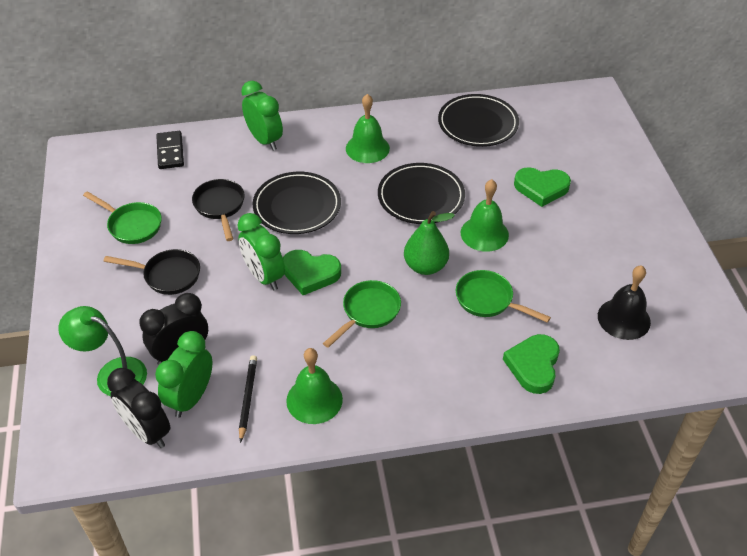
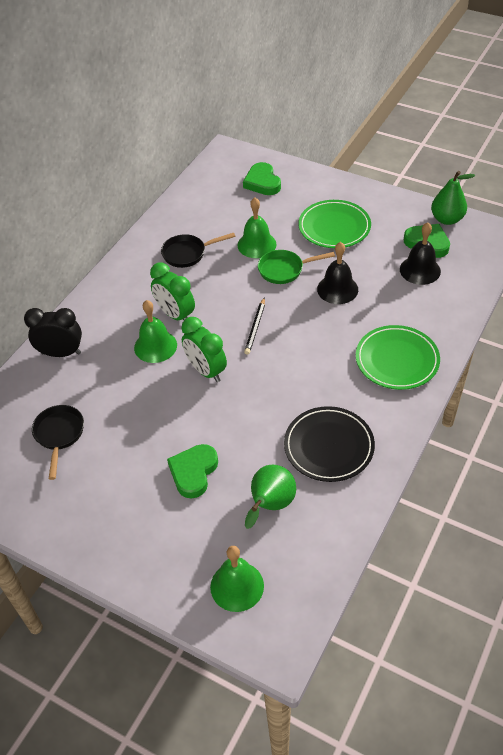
black bell: [598,266,651,340] = 1 -> [317,242,358,304] [400,222,441,285] = 2
black clock: [107,368,170,448] [139,293,208,365] = 2 -> [24,308,82,357] = 1
black domino: [156,131,184,169] = 1 -> none = 0
black plate: [252,172,341,234] [378,163,465,224] [438,94,519,147] = 3 -> [284,406,375,482] = 1
green clock: [155,331,212,418] [238,213,285,291] [241,81,283,151] = 3 -> [150,262,195,320] [181,317,227,382] = 2
green lamp: [58,306,147,396] = 1 -> none = 0
green pan: [83,191,162,244] [323,280,401,348] [456,270,551,323] = 3 -> [258,250,335,284] = 1
green pear: [404,211,455,275] = 1 -> [245,465,296,529] [431,171,475,225] = 2
green plate: none = 0 -> [298,200,371,248] [356,325,440,390] = 2

